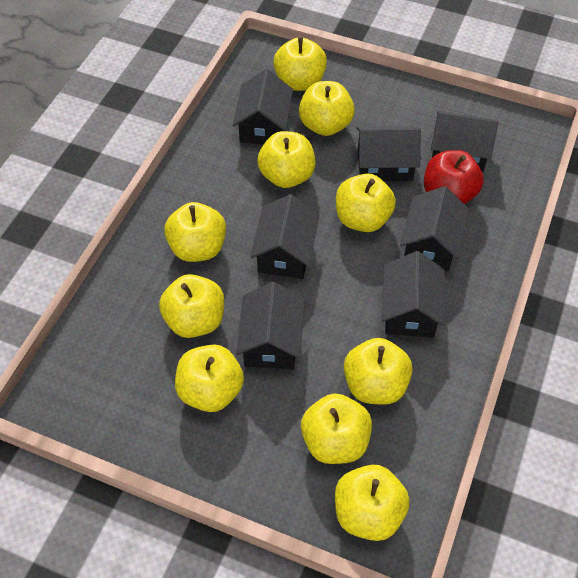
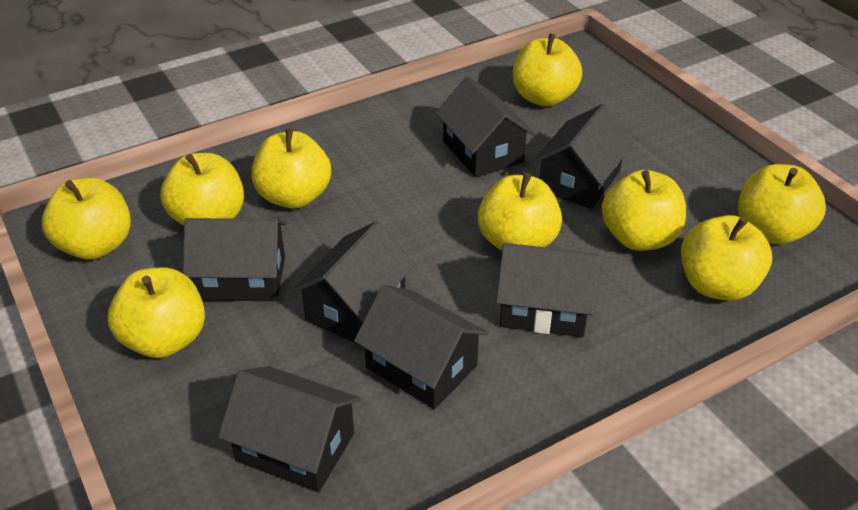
red apple: [424,150,484,204] = 1 -> none = 0
yellow apple: [159,274,224,338] [164,202,226,262] [175,345,244,412] [257,131,316,188] [273,37,327,91] [299,81,355,136] [301,393,372,464] [335,465,410,541] [336,173,396,232] [344,338,413,405] = 10 -> [42,178,131,259] [108,267,205,358] [160,153,244,225] [251,128,331,209] [478,173,562,250] [513,34,582,106] [602,170,686,251] [681,215,772,301] [738,164,826,244] = 9

